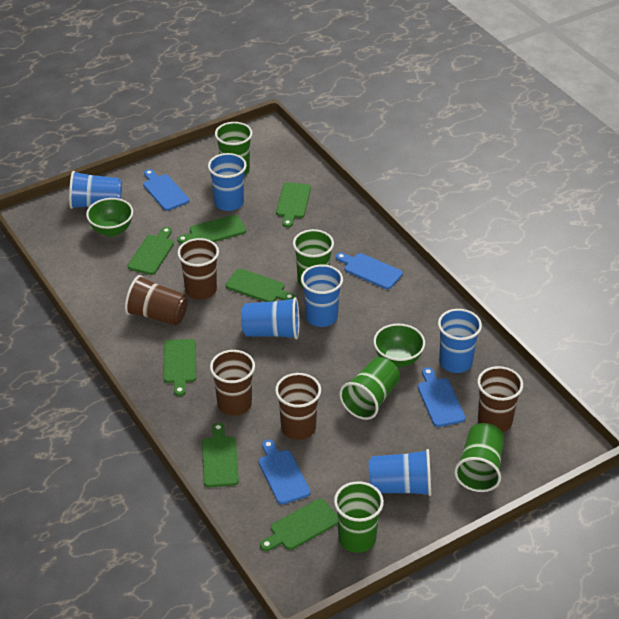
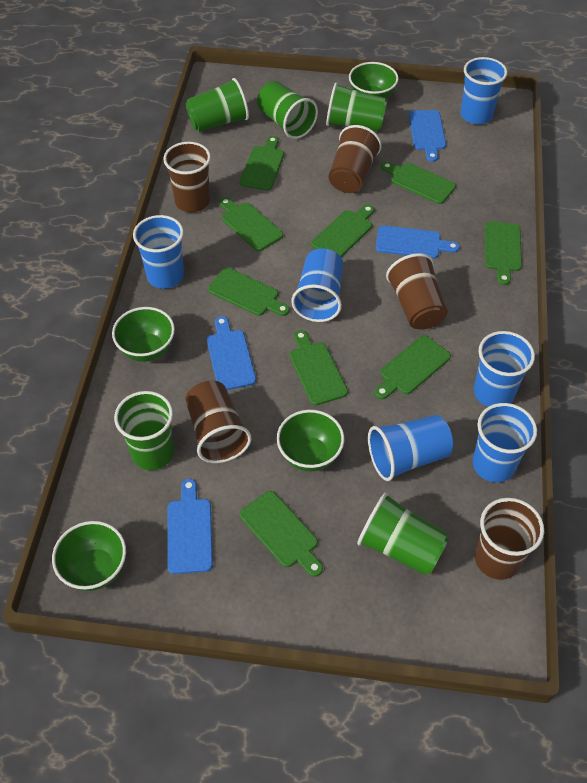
green bowl: [86,198,133,237] [373,324,425,367] = 2 -> [52,521,126,591] [112,307,175,362] [277,410,344,471] [349,62,399,99] = 4
green cutting board: [128,227,174,275] [163,339,196,396] [177,215,246,244] [202,423,239,487] [226,269,295,302] [260,499,338,551] [276,182,311,228] = 7 -> [208,268,290,316] [219,197,283,251] [240,136,284,191] [240,491,323,577] [290,330,348,406] [311,205,374,257] [375,335,451,399] [381,162,456,204] [485,221,522,285] = 9

